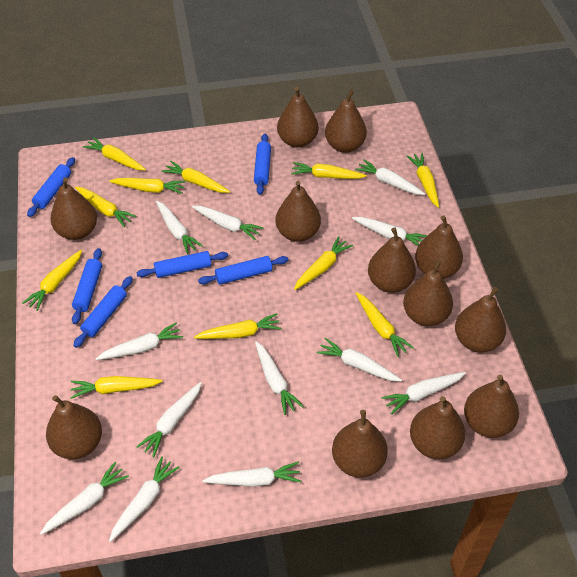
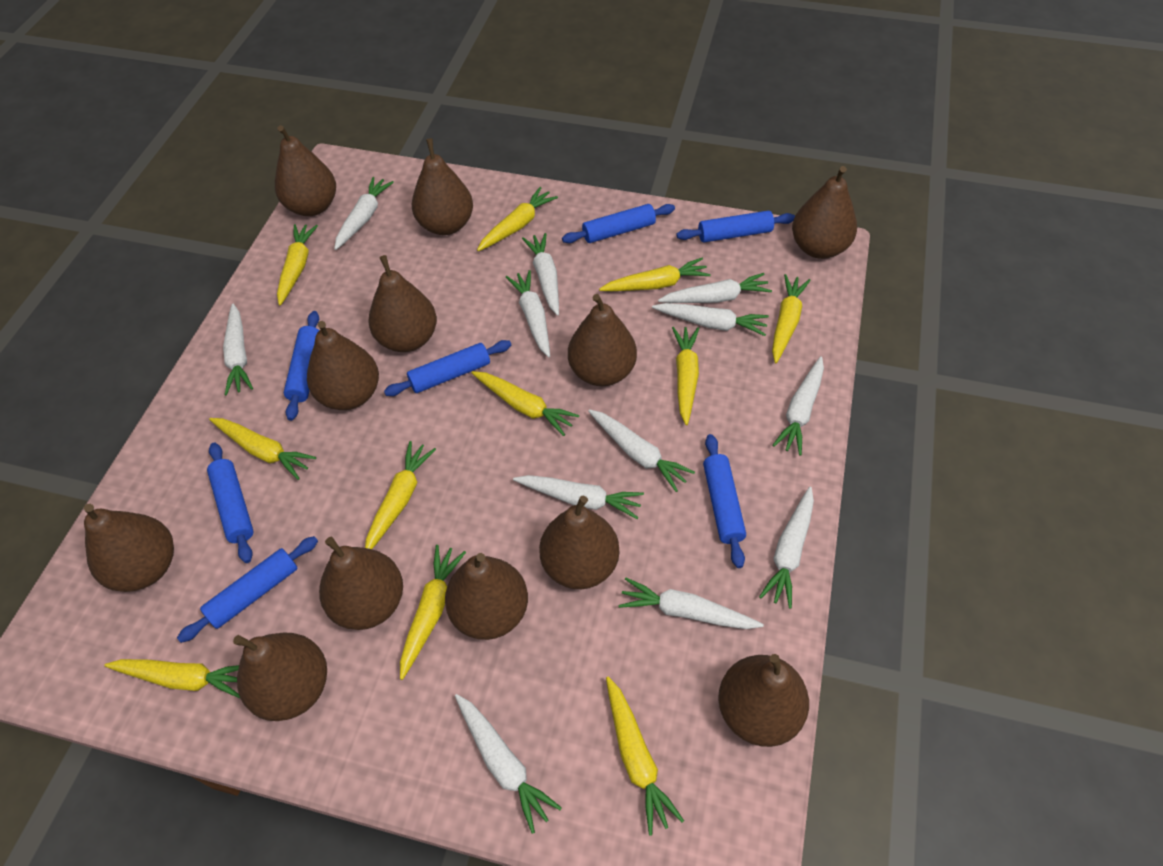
blue rolling pin: [27,157,75,217] [72,248,102,324] [73,276,133,348] [137,251,228,278] [198,256,288,285] [254,133,271,195] = 6 -> [177,536,318,643] [207,443,254,563] [284,311,319,421] [384,340,511,396] [562,204,675,243] [677,211,795,242] [703,434,746,568] = 7

